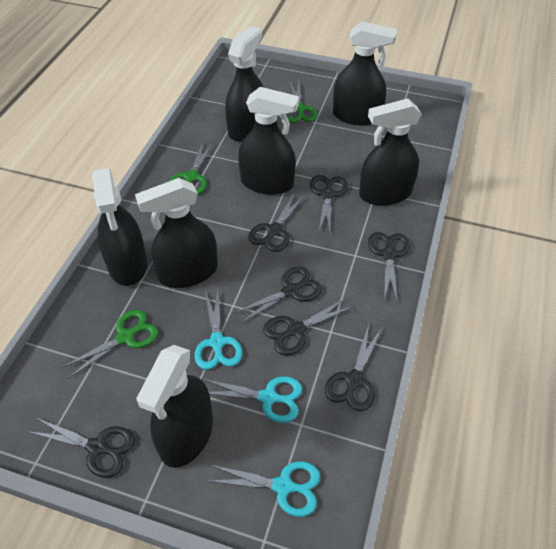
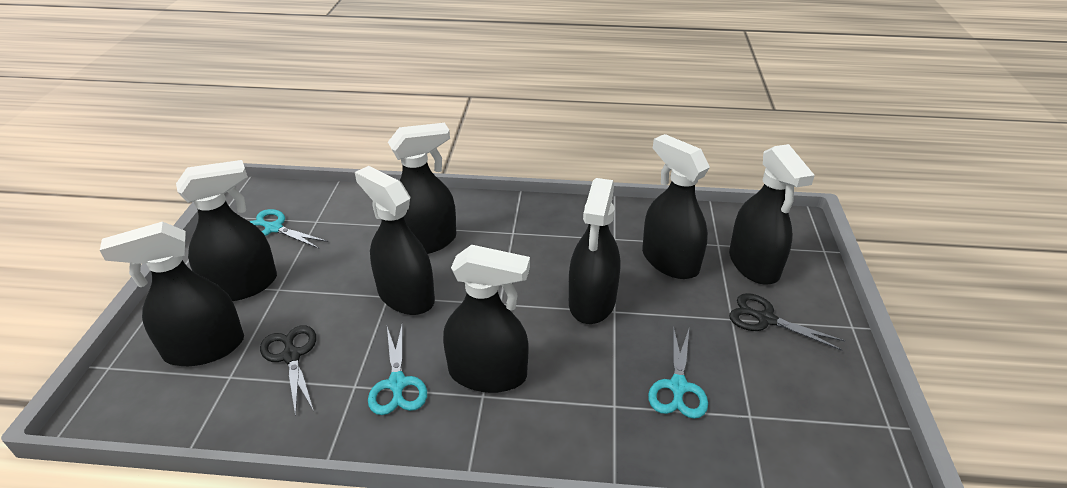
black scissors: [29,417,135,478] [233,266,322,324] [248,192,306,252] [263,298,354,356] [310,175,348,233] [325,324,382,411] [368,232,410,301] = 7 -> [260,325,316,416] [729,293,845,351] = 2
black spray bottle: [92,168,147,286] [135,178,218,288] [136,345,213,468] [225,26,264,142] [238,87,299,195] [333,21,397,125] [359,99,422,206] = 7 -> [100,222,244,366] [176,160,277,301] [355,166,435,315] [388,123,456,254] [443,245,530,393] [569,178,620,324] [642,134,710,279] [729,144,815,285] = 8
green scissors: [61,310,159,379] [169,143,213,195] [286,81,318,123] = 3 -> none = 0

